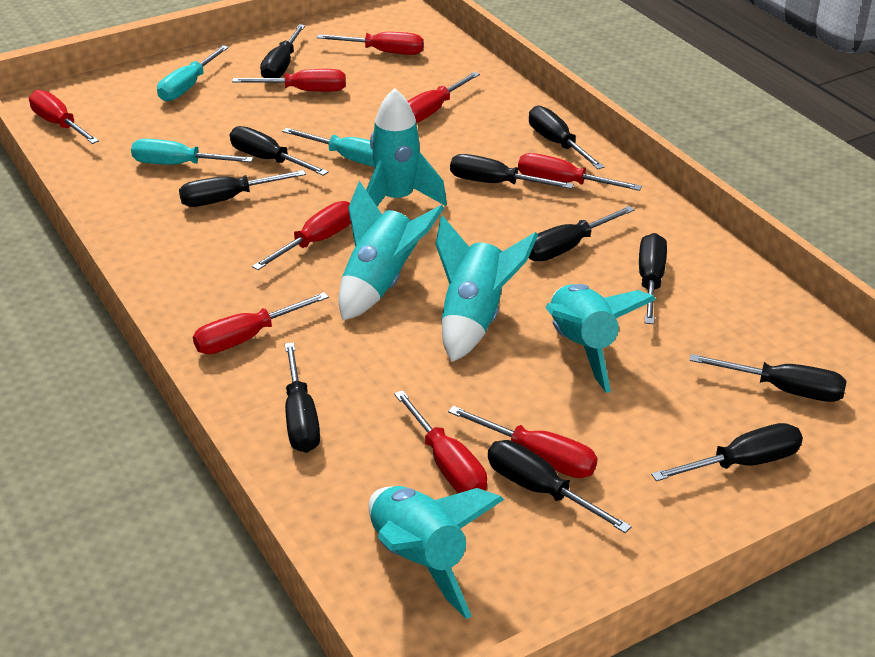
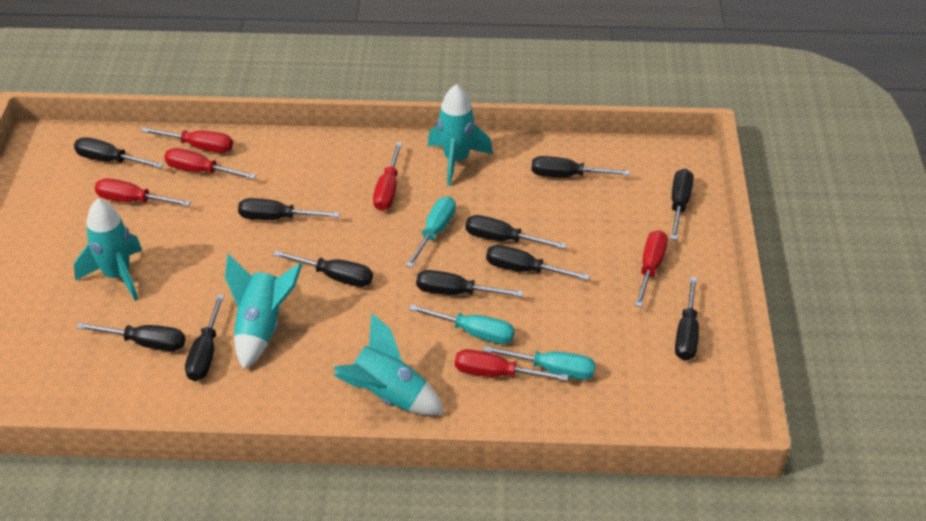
red screwdriver: [29,90,99,144] [193,292,329,354] [232,69,346,92] [252,201,351,270] [317,32,424,55] [394,390,487,493] [408,72,480,123] [448,406,597,478] [518,153,642,191] = 9 -> [95,178,191,206] [141,127,233,153] [164,148,256,179] [373,142,402,211] [455,349,569,381] [635,230,668,307] = 6
turquoise rocket: [339,181,444,321] [366,88,447,206] [368,486,504,619] [436,215,538,362] [546,284,656,393] = 5 -> [74,199,142,301] [225,254,302,369] [333,313,444,415] [428,84,493,186] = 4

